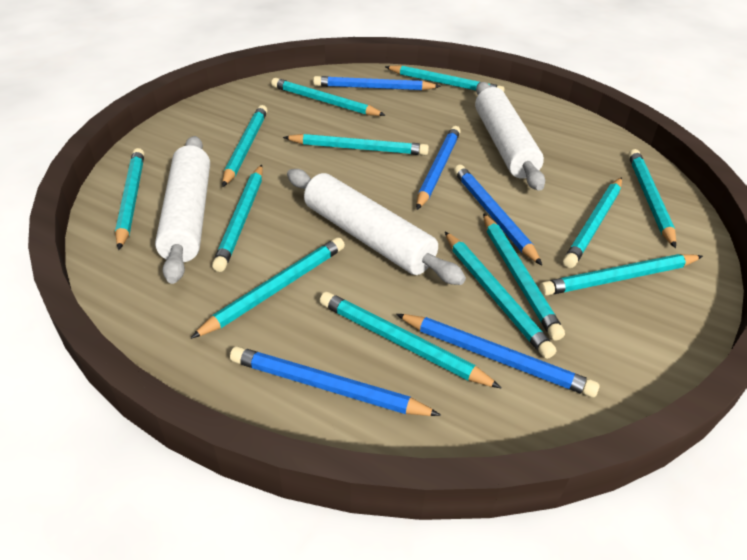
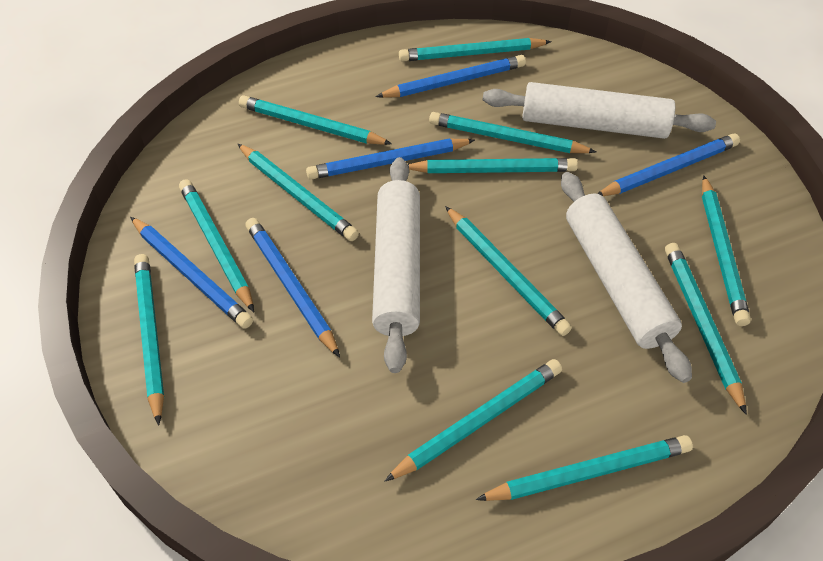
turquoise pencil: [115,148,144,250] [191,237,345,339] [212,165,263,272] [222,105,268,187] [271,78,386,116] [283,134,429,155] [320,292,502,388] [385,65,505,92] [445,232,556,359] [483,213,565,340] [539,254,703,296] [563,177,622,268] [628,149,676,248] = 13 -> [134,254,164,425] [179,179,254,312] [238,144,359,241] [239,95,392,145] [384,359,562,482] [399,38,552,62] [408,158,578,173] [429,112,596,153] [445,206,572,336] [476,435,693,501] [665,243,747,415] [702,175,751,326] = 12

